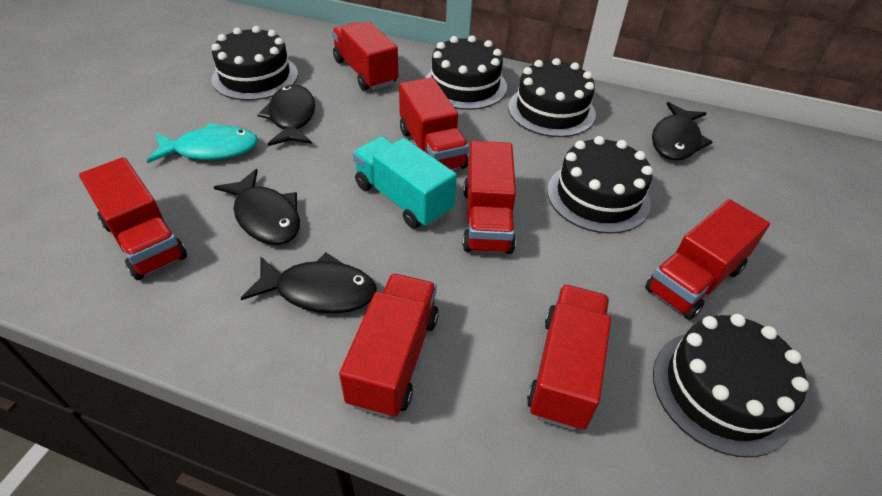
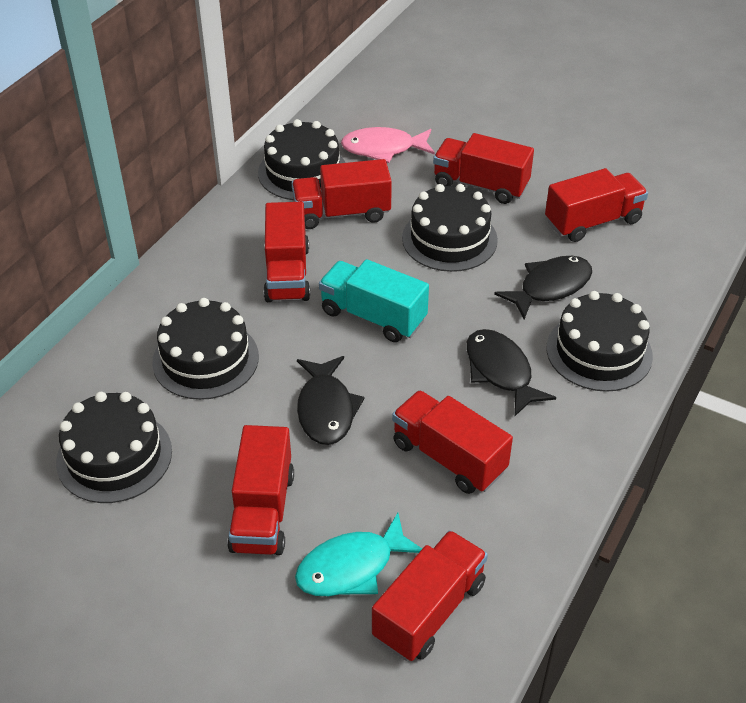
black fish: [214,169,300,245] [241,253,377,313] [258,85,315,146] [652,102,712,160] = 4 -> [297,356,365,445] [466,329,556,417] [494,256,592,319] = 3
pink fish: none = 0 -> [341,127,435,163] = 1

